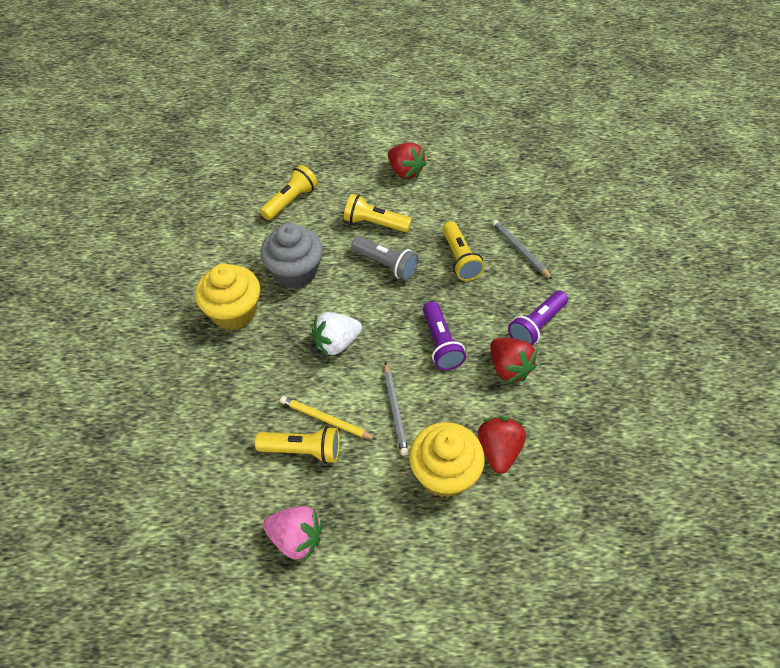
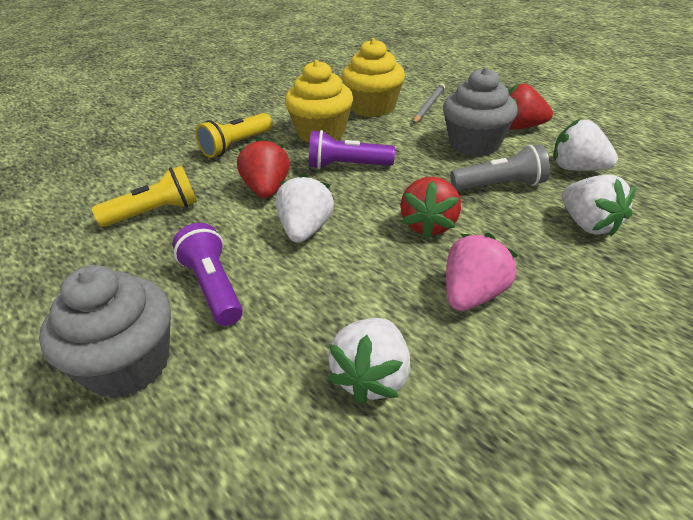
grey cupcake: [261,223,323,289] = 1 -> [39,265,171,398] [443,67,518,156] = 2
grey pencil: [384,362,408,456] [492,220,553,280] = 2 -> [413,84,445,124] = 1
white strawberry: [312,312,362,357] = 1 -> [276,173,334,243] [328,318,411,404] [553,119,618,171] [562,174,635,236] = 4
yellow flashlight: [255,426,340,464] [260,165,318,220] [344,194,412,232] [442,221,485,281] = 4 -> [92,165,197,227] [195,113,273,158] = 2
yellow pencil: [280,396,377,440] = 1 -> none = 0

